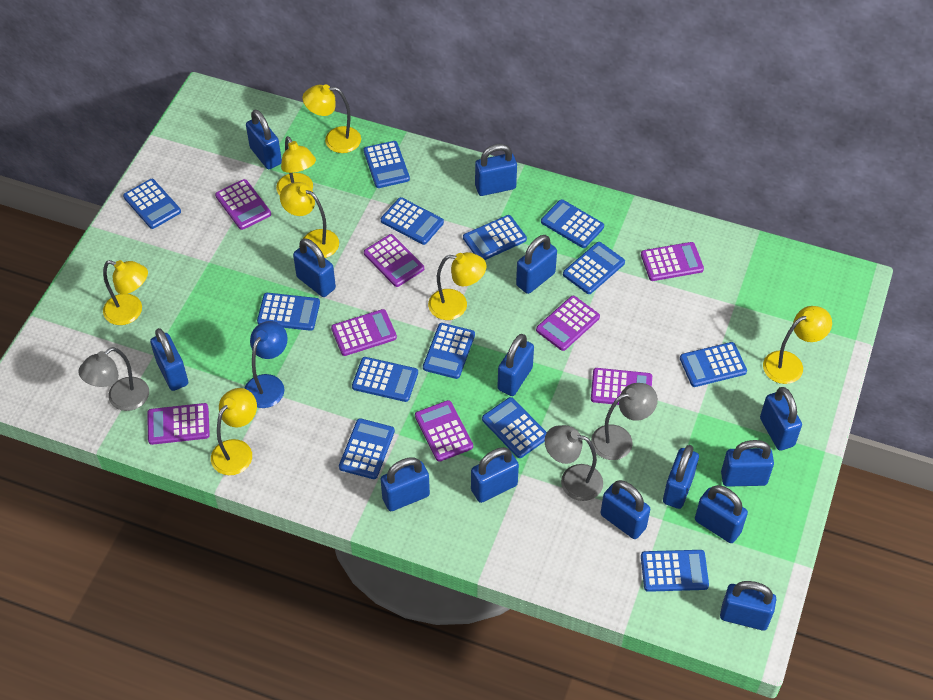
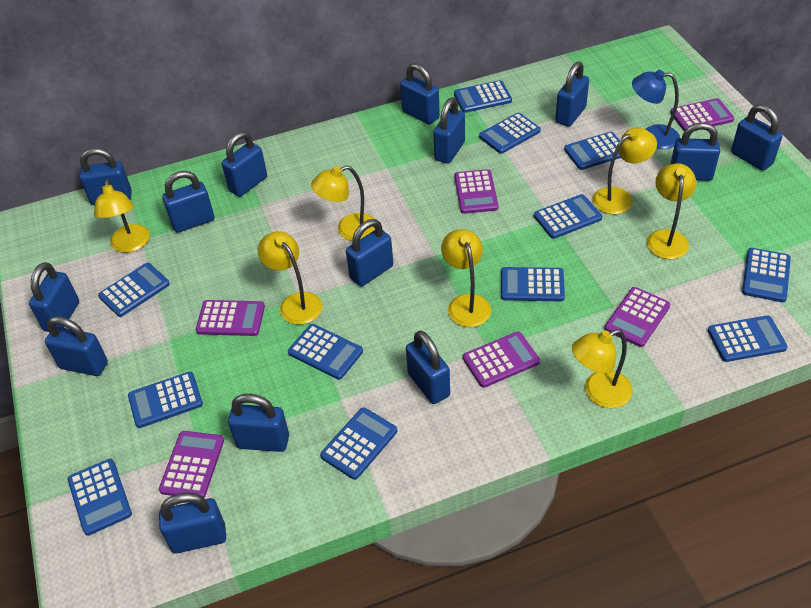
blue calculator: [123,179,181,229] [257,293,320,331] [339,418,395,479] [352,357,418,402] [363,141,410,188] [381,197,444,245] [423,323,475,379] [463,215,527,260] [482,397,547,458] [541,199,604,248] [563,242,625,294] [641,550,709,592] [680,342,747,387] = 13 -> [67,459,132,536] [98,263,170,317] [128,372,203,428] [288,324,363,380] [320,407,397,480] [454,80,512,113] [479,113,541,154] [501,267,565,301] [534,194,602,239] [564,132,621,170] [708,315,788,362] [742,248,791,302] = 12
grey lamp: [78,347,149,411] [545,425,603,501] [591,383,658,460] = 3 -> none = 0
purple calculator: [147,403,210,445] [215,179,271,230] [331,309,397,356] [364,234,424,287] [415,400,473,462] [536,296,600,351] [591,368,652,405] [641,242,704,281] = 8 -> [159,431,224,498] [196,300,265,336] [454,169,498,214] [463,331,540,388] [604,287,671,347] [670,98,734,131] = 6

